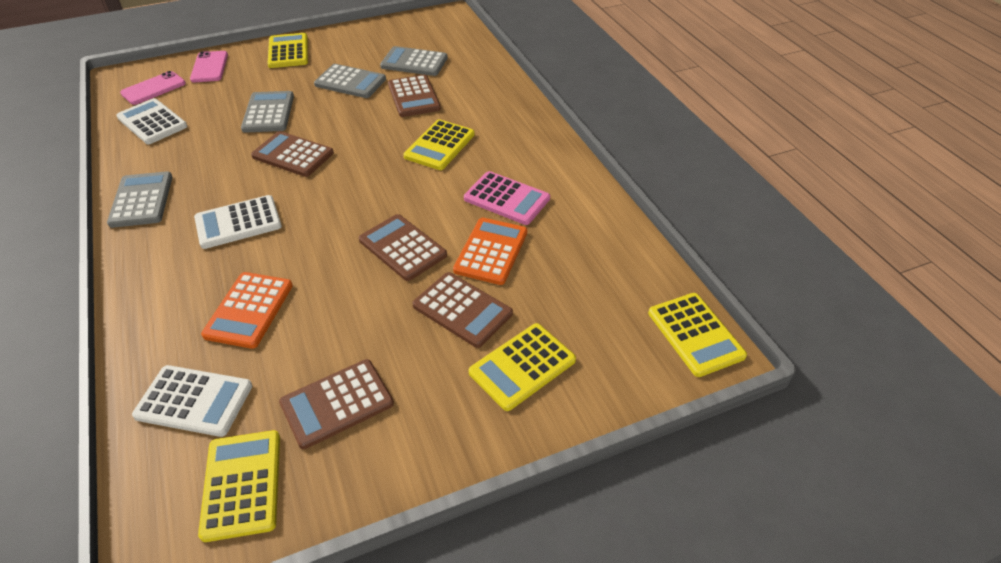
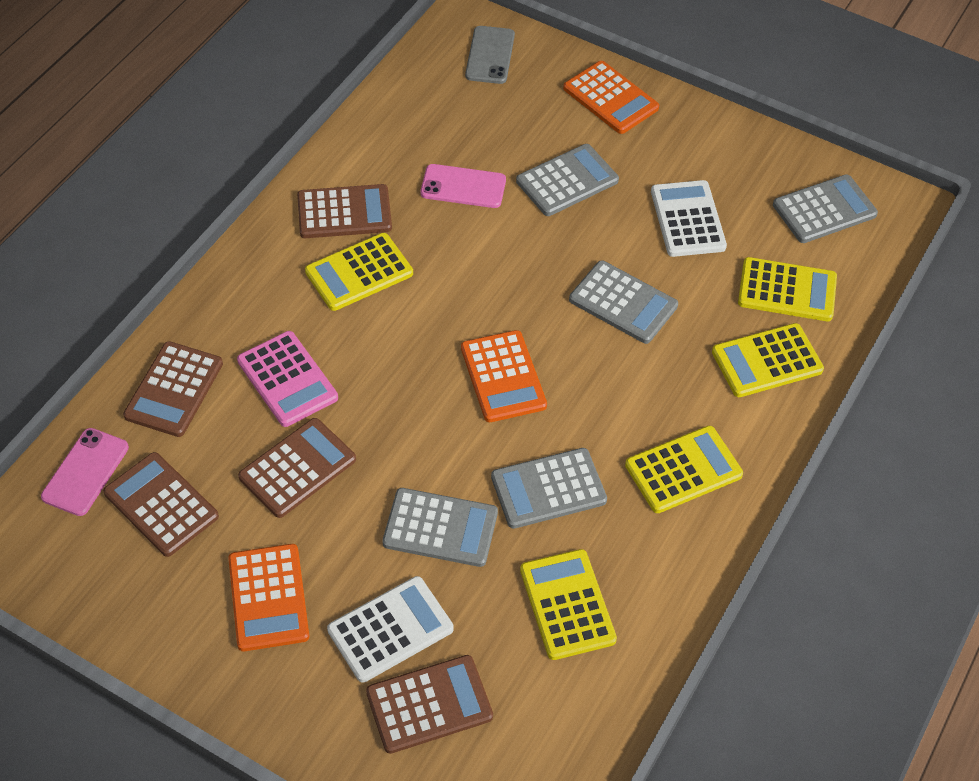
grey calculator: [107,171,173,228] [241,91,294,133] [314,64,386,98] [380,46,448,76] = 4 -> [382,488,498,567] [491,448,607,529] [516,144,619,216] [569,260,678,344] [773,174,878,243] = 5
grey phone: none = 0 -> [465,26,515,84] = 1
orange calculator: [201,272,293,349] [453,217,527,285] = 2 -> [228,544,309,651] [461,330,547,422] [563,61,659,134] = 3
white calculator: [116,98,187,144] [132,365,252,437] [194,195,282,249] = 3 -> [327,576,454,683] [651,180,727,257] = 2

